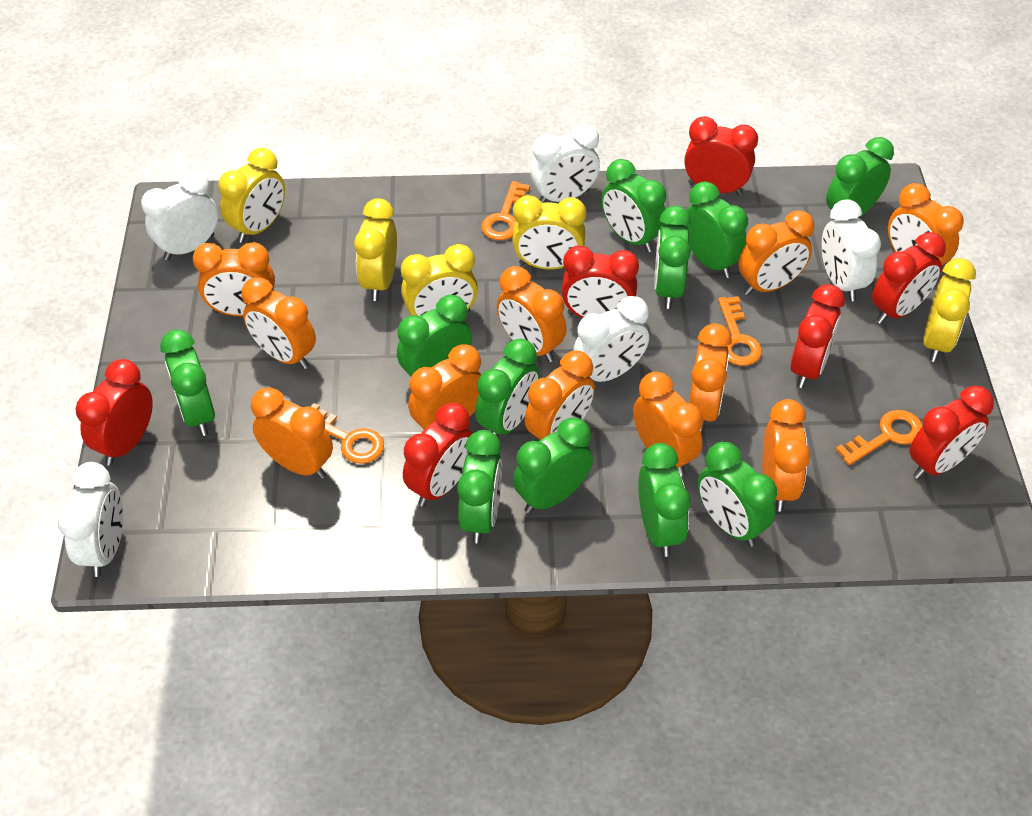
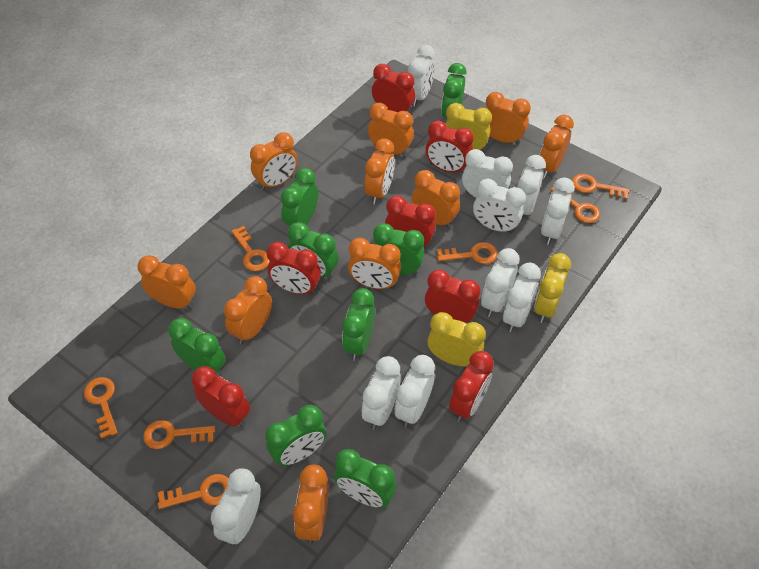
green clock: [160,329,215,436] [397,295,472,377] [457,430,502,543] [475,339,539,436] [513,417,593,513] [601,159,666,252] [638,443,691,557] [654,206,691,309] [686,181,748,278] [698,442,777,547] [826,137,894,220] = 11 -> [169,318,226,377] [265,405,327,466] [281,168,318,226] [288,222,339,280] [334,449,397,508] [342,288,375,361] [373,223,424,275] [441,63,467,119] = 8
orange clock: [193,242,275,316] [241,277,316,369] [251,387,333,479] [408,344,481,430] [497,266,566,362] [524,351,595,441] [633,372,703,476] [689,323,732,432] [738,210,814,295] [762,399,810,512] [888,183,964,265] = 11 -> [137,255,196,309] [224,276,272,345] [250,132,297,191] [293,465,329,544] [348,238,401,289] [364,138,395,204] [368,103,414,157] [412,170,460,228] [486,92,531,145] [540,115,574,178] = 10
orange key: [311,403,384,464] [481,181,530,240] [718,296,762,366] [836,410,922,465] = 4 -> [84,377,118,439] [143,420,215,449] [158,474,228,509] [231,226,270,271] [437,242,498,264] [551,187,600,223] [572,174,630,199] = 7
white clock: [58,462,123,577] [141,170,218,261] [530,123,600,203] [573,296,649,382] [822,200,881,301] = 5 -> [211,468,261,546] [362,356,401,430] [395,355,435,428] [408,45,435,106] [462,149,513,198] [473,179,526,233] [481,248,519,317] [503,263,541,332] [517,155,546,221] [541,177,575,245] = 10
yellow clock: [218,148,285,243] [354,198,397,301] [401,244,478,316] [512,195,586,270] [923,258,976,362] = 5 -> [427,312,486,367] [446,103,492,152] [534,253,571,323] = 3

